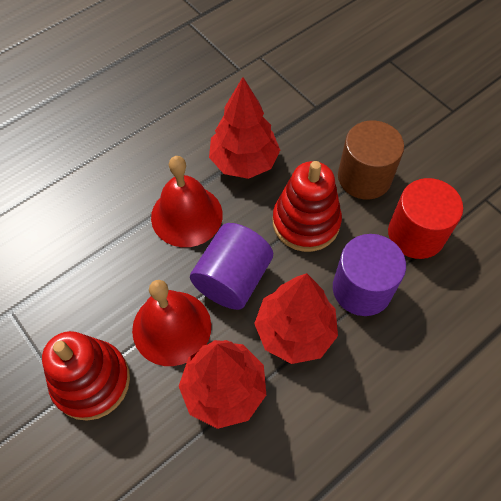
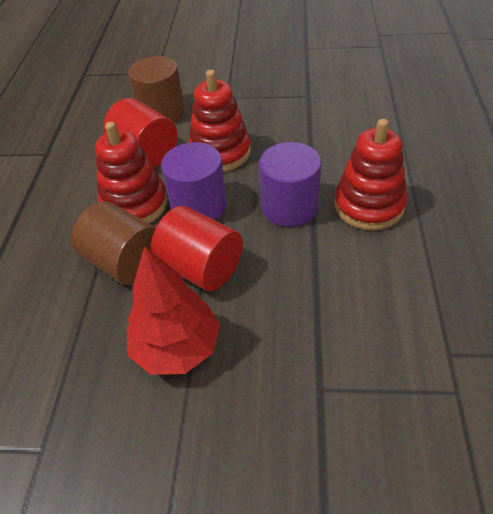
brown cylinder: [338,121,404,199] = 1 -> [71,201,156,285] [128,56,185,122] = 2
red bell: [132,280,211,366] [151,156,223,247] = 2 -> none = 0
red cylinder: [388,178,463,259] = 1 -> [103,98,177,167] [151,206,243,291] = 2
red stacking toy: [42,331,130,421] [273,161,342,252] = 2 -> [95,121,168,223] [189,70,251,172] [334,119,407,230] = 3
red tree: [179,340,266,429] [209,77,280,179] [254,273,338,364] = 3 -> [127,246,220,375] = 1

